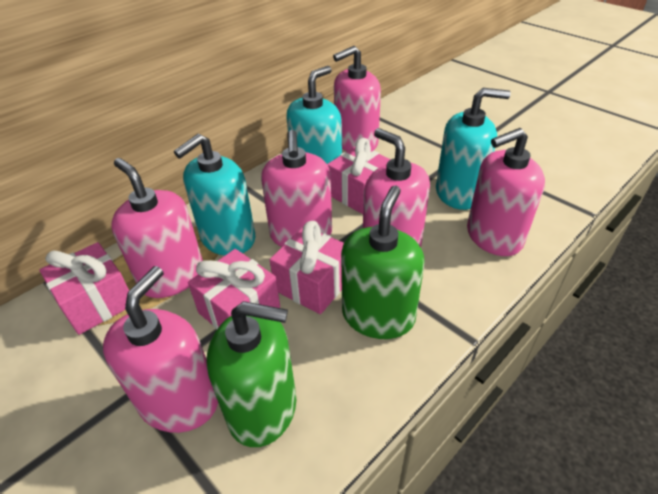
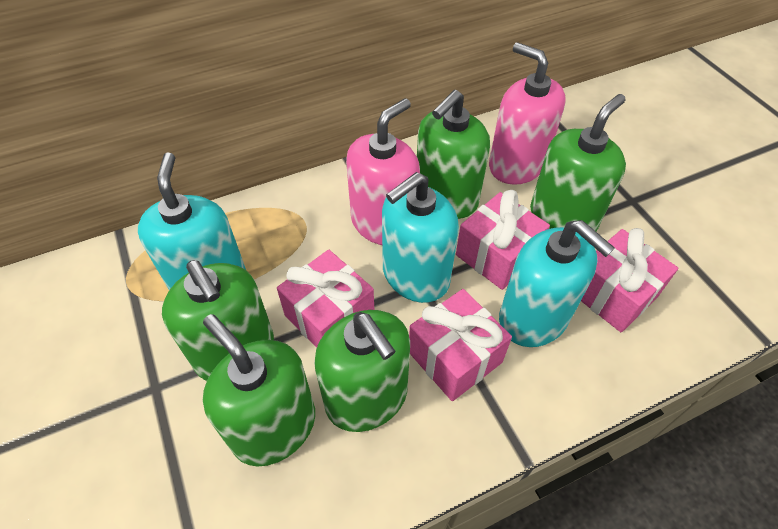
green soap dispenser: [207,301,296,447] [341,186,424,339] = 2 -> [162,260,274,381] [203,314,315,466] [314,310,410,432] [417,90,490,219] [530,94,626,232] = 5
pink soap dispenser: [103,266,218,433] [111,158,203,298] [261,130,332,247] [333,46,381,151] [363,128,430,247] [467,128,545,256] = 6 -> [346,98,420,245] [489,42,566,185] = 2

